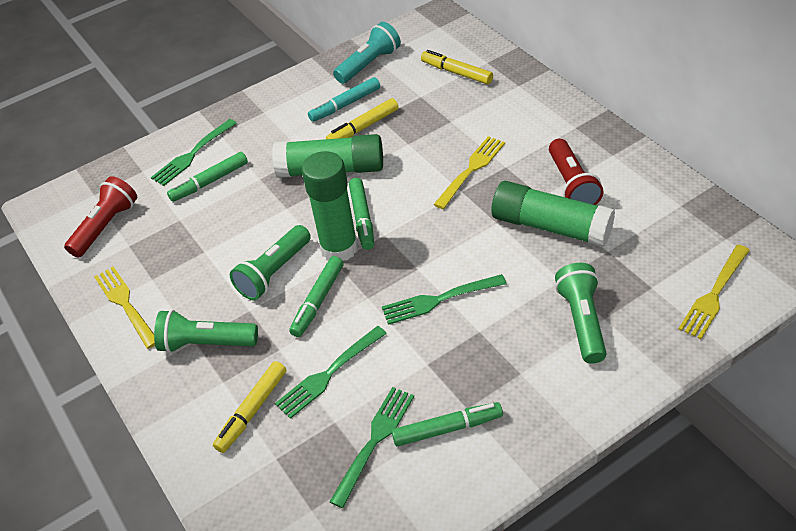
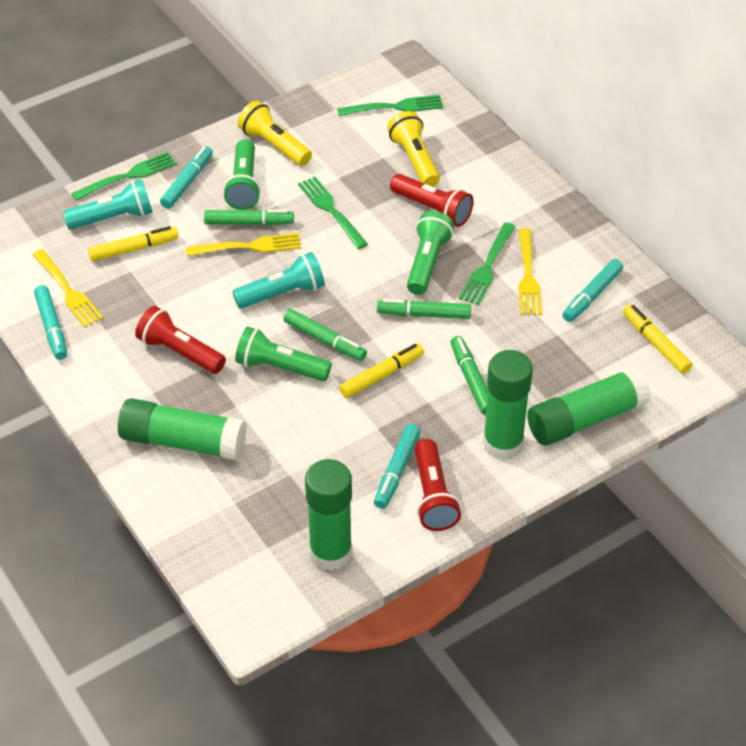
green glue stick: [272,134,383,178] [302,151,358,261] [492,181,615,247] = 3 -> [118,398,247,460] [305,459,352,571] [483,350,533,460] [527,366,651,446] = 4
red flashlight: [64,176,137,258] [549,139,603,205] = 2 -> [135,306,226,374] [390,174,474,227] [415,439,461,531] = 3
turquoise flashlight: [333,22,401,84] = 1 -> [63,179,153,229] [232,252,325,309] = 2
turquoise marker: [308,77,380,122] = 1 -> [34,285,67,360] [160,146,213,209] [374,424,420,509] [562,259,623,322] = 4
yellow flashlight: none = 0 -> [238,101,312,166] [387,111,440,187] = 2

